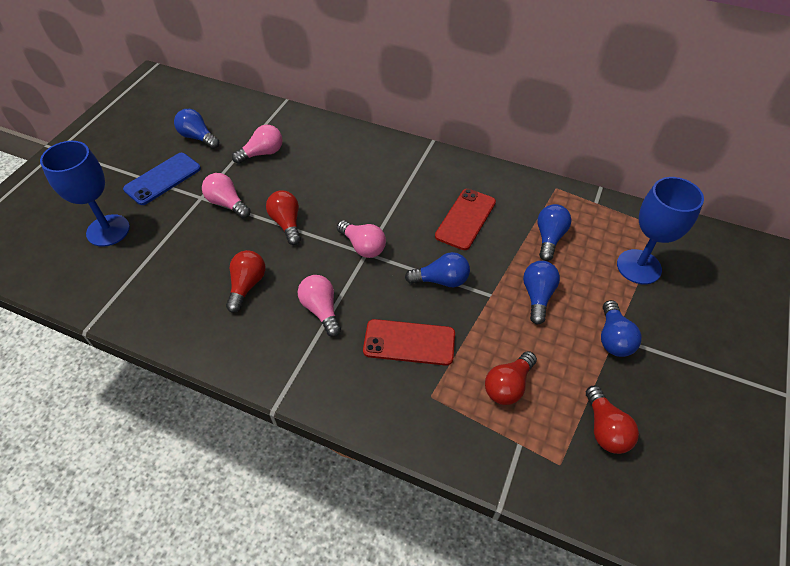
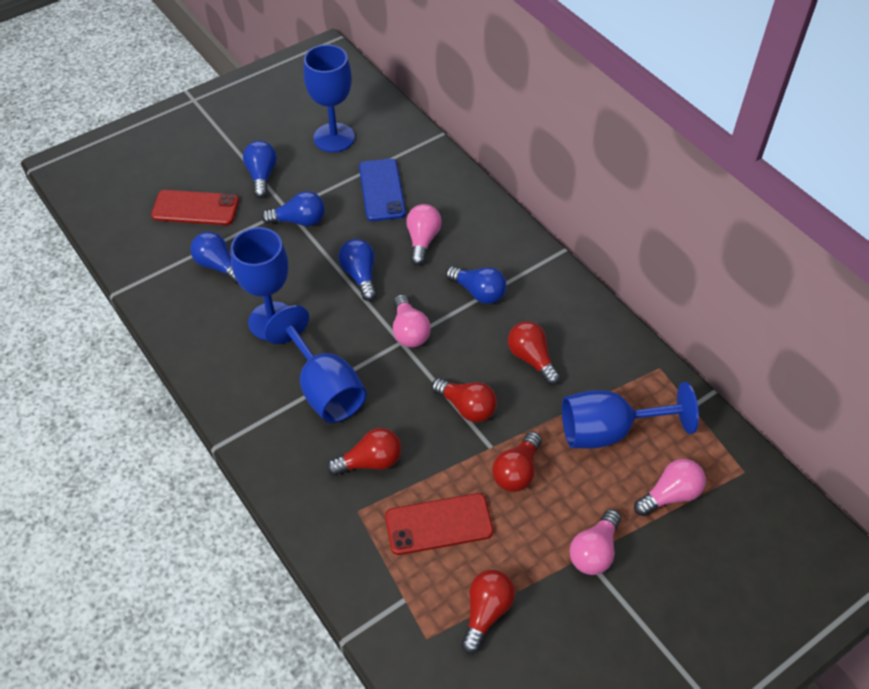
blue goblet: [40,141,130,247] [617,177,704,284] = 2 -> [231,227,289,341] [264,305,367,423] [303,44,355,152] [562,382,699,448] = 4
red light bulb: [226,250,265,313] [266,190,301,245] [485,351,537,405] [586,386,639,454] = 4 -> [327,428,401,476] [431,378,497,422] [461,570,515,654] [492,431,542,492] [508,321,561,385] = 5

